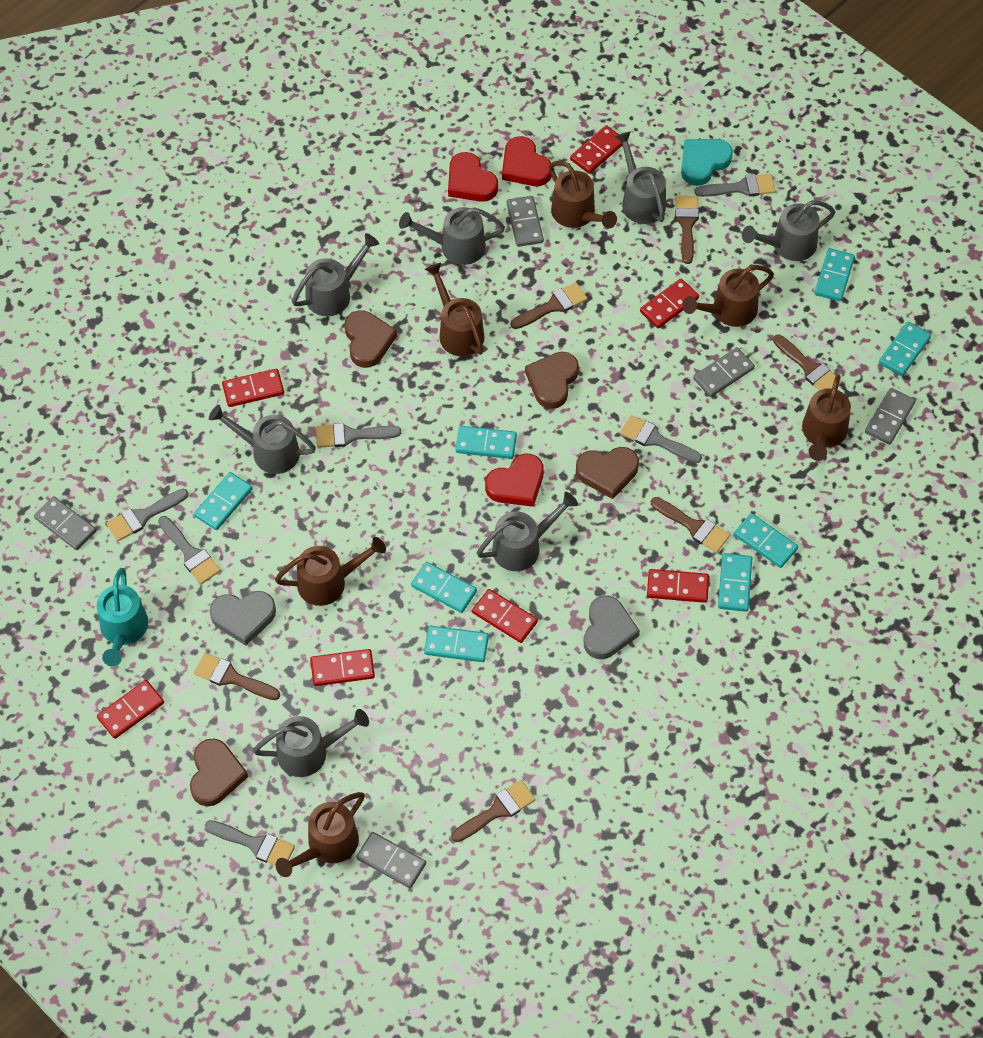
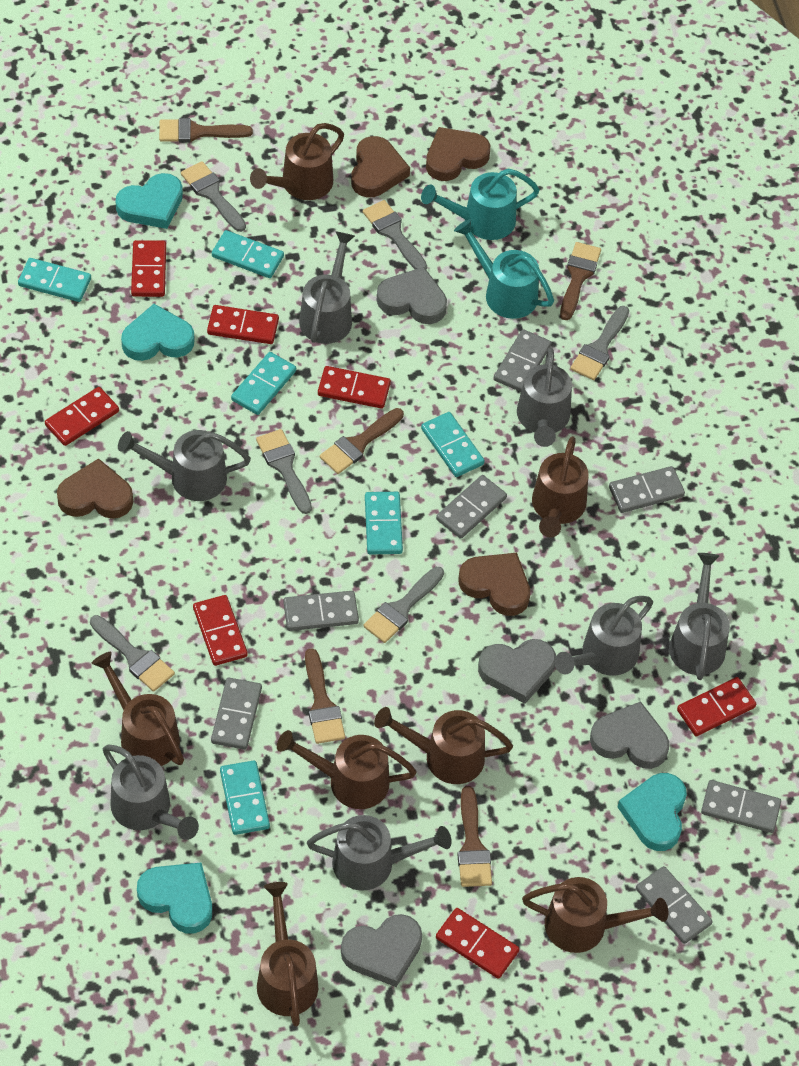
brown brush: [194,653,280,700] [452,780,536,842] [511,282,588,329] [651,497,730,553] [675,195,699,264] [773,335,842,391] = 6 -> [159,118,253,142] [305,648,345,744] [320,408,404,474] [458,786,492,887] [560,242,601,320] = 5
brown watering can: [275,537,386,606] [276,792,365,877] [425,263,484,356] [549,161,617,228] [682,265,774,327] [802,374,851,461] = 6 -> [91,652,184,766] [250,123,344,200] [257,882,318,1027] [277,730,417,809] [374,707,513,784] [522,877,668,953] [532,436,589,538] = 7
grey domino: [34,496,96,550] [356,832,426,888] [507,196,544,247] [693,347,755,397] [865,388,916,445] = 5 -> [211,678,262,750] [283,591,359,631] [436,475,507,539] [494,329,551,392] [609,466,685,513] [636,866,713,944] [701,780,781,833] = 7
grey heart: [209,591,276,646] [584,596,640,659] = 2 -> [341,914,422,987] [377,267,447,324] [478,639,556,704] [590,701,669,769] = 4
red heart: [448,152,498,202] [485,454,544,507] [502,136,552,186] = 3 -> none = 0
turquoise domino: [194,472,253,530] [411,562,477,613] [424,626,489,662] [455,426,517,459] [718,553,752,612] [734,513,798,568] [814,248,855,301] [879,322,931,376] = 8 -> [18,258,91,302] [212,230,284,278] [220,760,270,835] [231,352,296,415] [365,492,403,554] [421,412,485,477] = 6
turquoise heart: [681,139,733,186] = 1 -> [115,173,183,229] [121,304,194,361] [137,863,212,933] [618,773,687,851] = 4
turquoise watering can: [97,568,148,667] = 1 -> [421,169,540,240] [454,219,554,319] = 2

